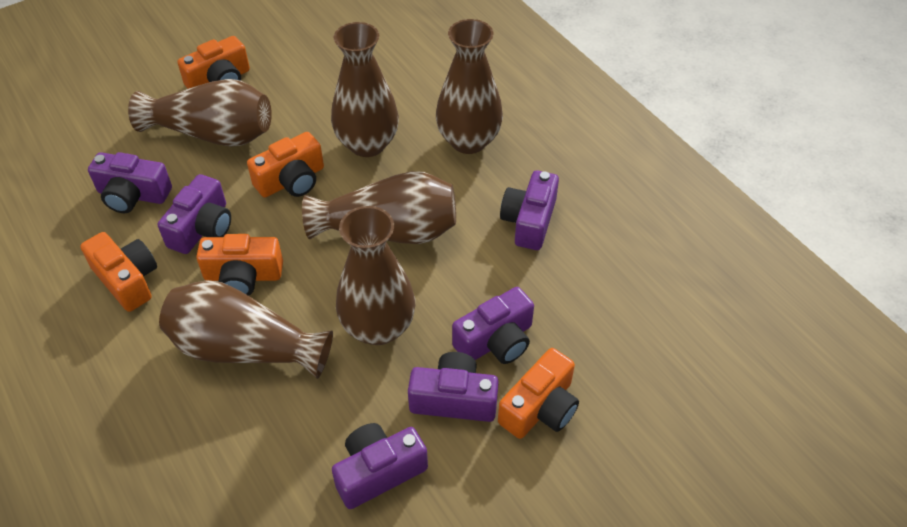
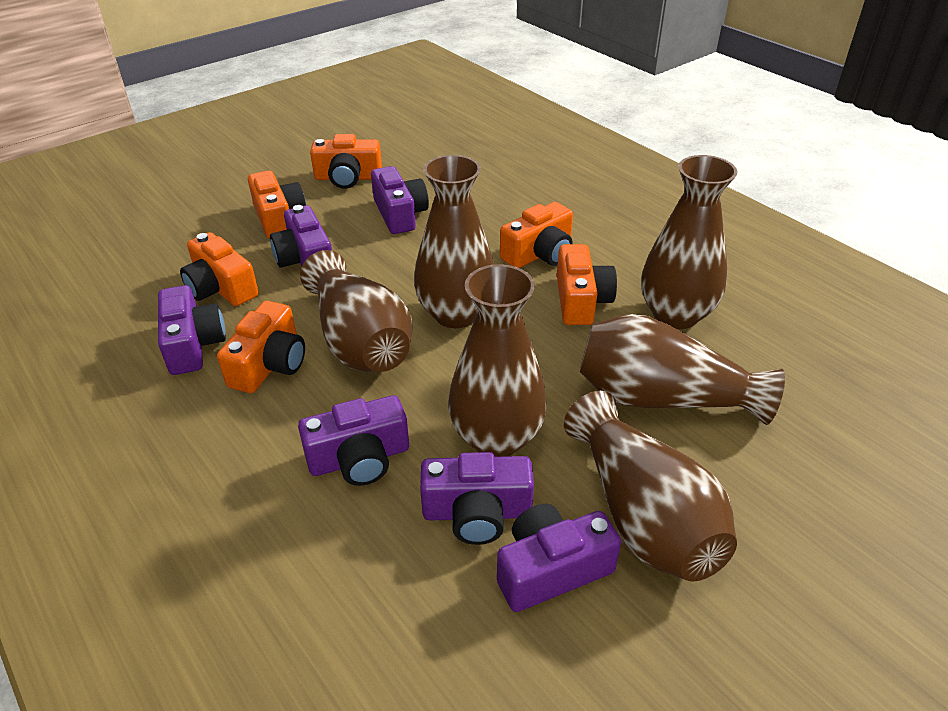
orange camera: [80,232,157,312] [177,36,250,89] [196,234,283,296] [247,132,324,197] [498,348,579,439] = 5 -> [180,232,259,306] [217,301,305,393] [248,170,306,239] [310,134,382,189] [500,202,573,268] [557,244,617,325] = 6

